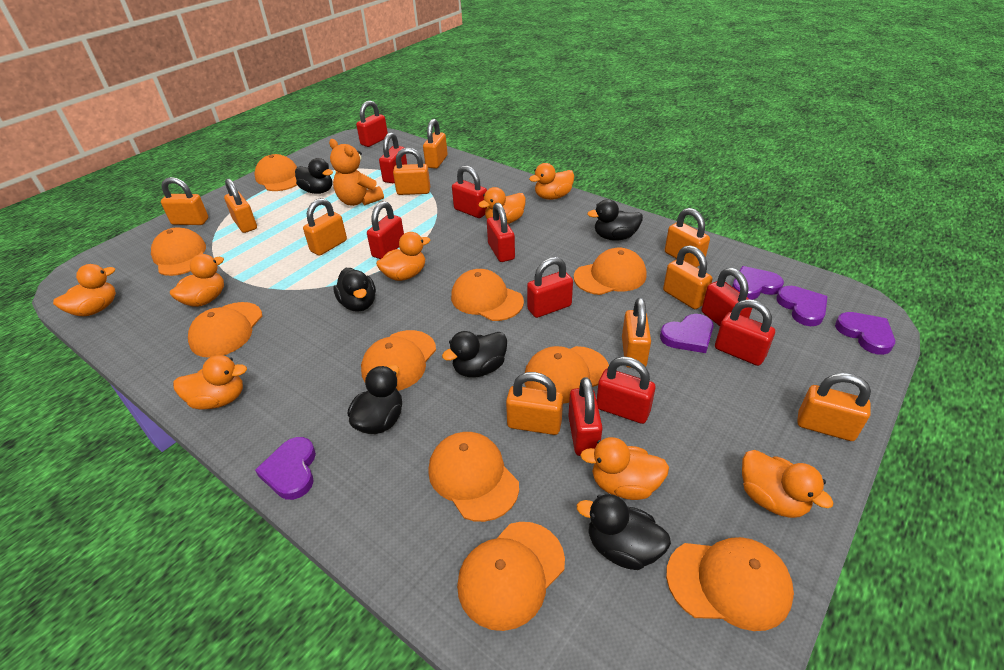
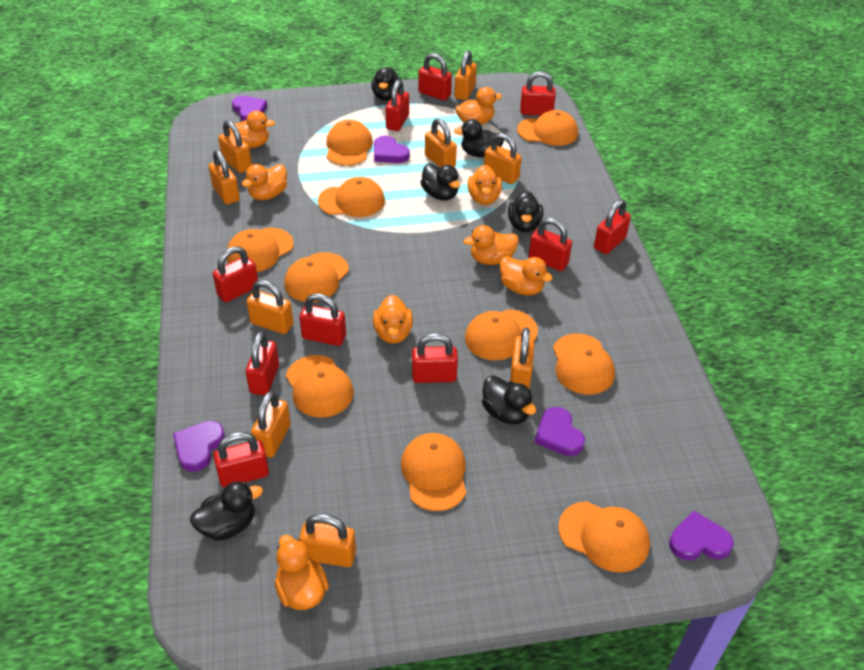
orange padlock: [161,177,208,225] [224,178,257,233] [303,198,347,256] [393,148,430,195] [423,119,448,169] [506,372,563,435] [622,298,651,368] [663,245,712,309] [665,208,710,267] [797,373,871,441] = 10 -> [209,150,240,205] [218,120,252,173] [247,280,293,334] [251,391,290,457] [299,514,356,567] [425,118,457,167] [454,50,477,100] [484,133,522,184] [510,328,535,388] = 9
orange teddy bear: [329,139,384,206] = 1 -> none = 0

